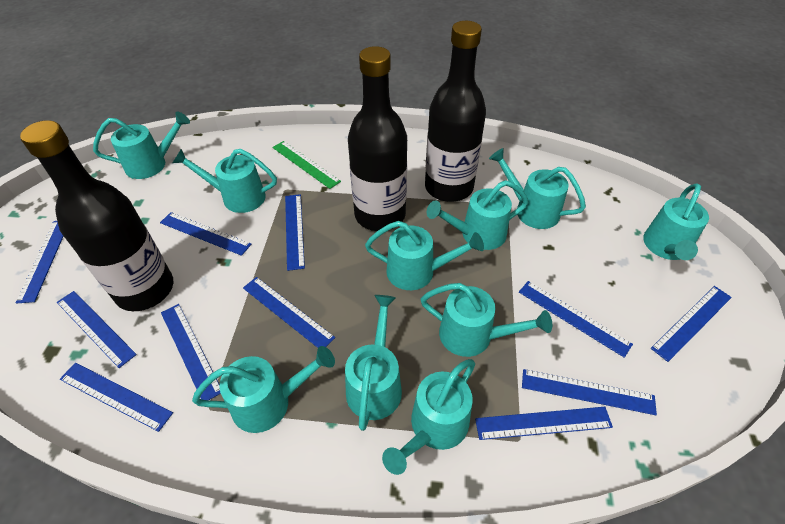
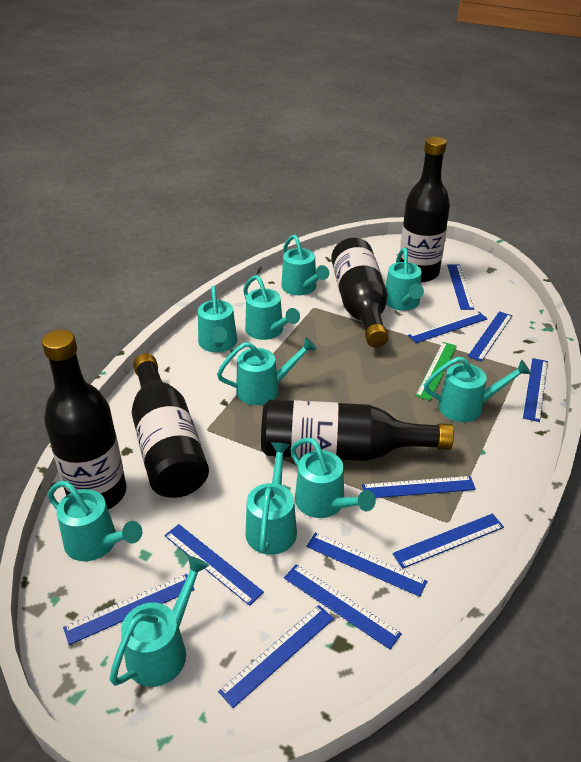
black bottle: [20,120,173,311] [348,46,407,231] [425,21,486,202] = 3 -> [42,329,127,509] [132,354,209,498] [261,400,454,461] [331,238,388,348] [400,137,450,282] = 5

